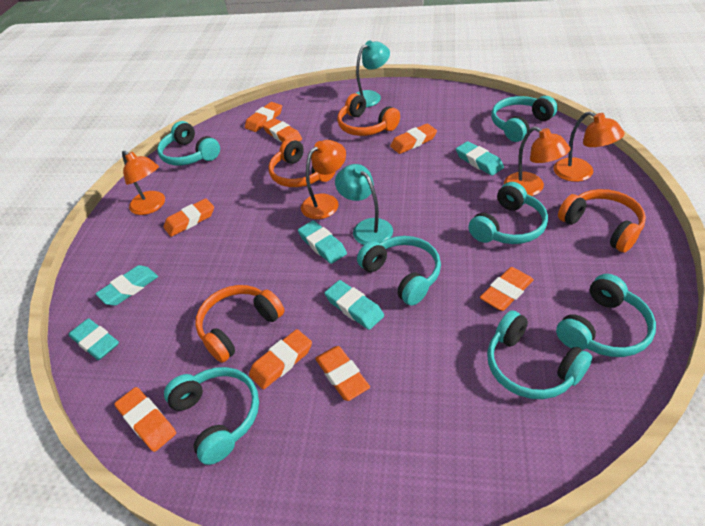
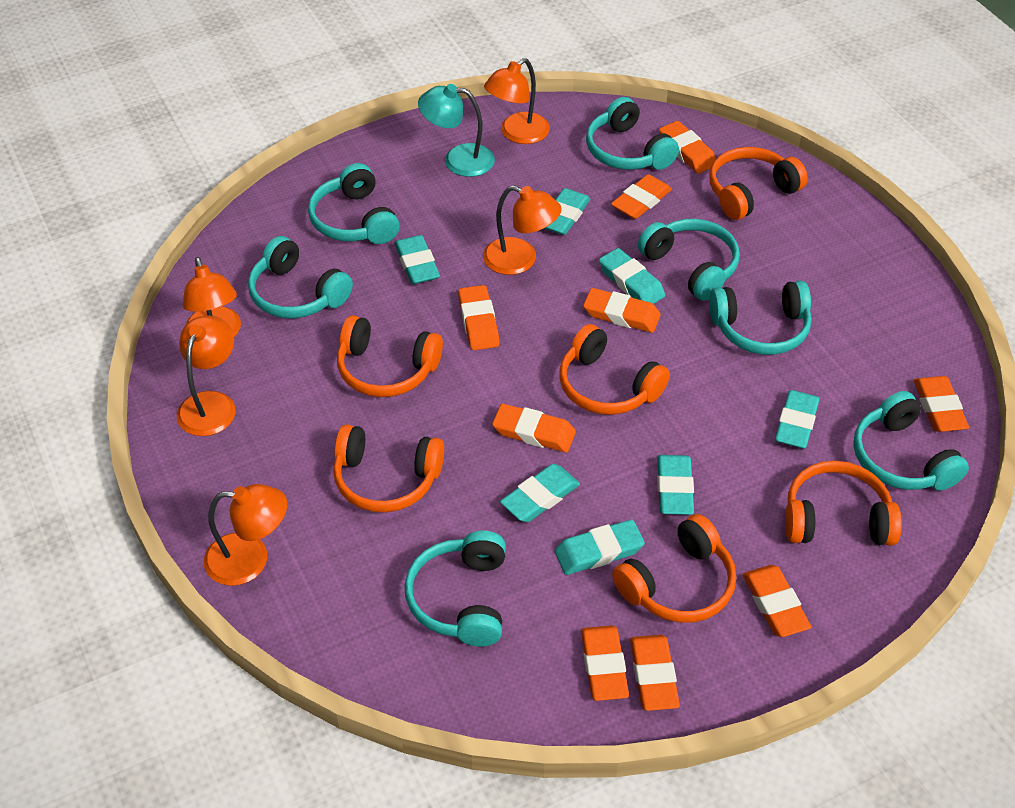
orange eraser: [115,387,176,452] [164,198,214,237] [245,102,282,132] [249,329,312,390] [262,118,302,142] [315,346,370,401] [390,124,437,154] [480,267,534,311] = 8 -> [458,285,500,350] [492,404,576,453] [581,625,629,701] [583,288,661,333] [611,174,672,219] [630,635,680,711] [659,121,716,174] [743,565,811,637] [914,376,969,432] = 9
orange headphones: [195,285,284,363] [269,138,336,187] [337,93,400,136] [558,189,646,252] = 4 -> [333,425,444,512] [337,315,443,397] [559,324,670,415] [612,514,736,623] [709,147,808,220] [785,461,902,546] = 6
orange lamp: [122,151,165,215] [301,140,346,219] [504,127,570,196] [553,111,625,182] = 4 -> [177,316,236,436] [183,257,241,337] [204,484,287,586] [483,185,562,275] [484,58,550,144] = 5
turquoise eraser: [69,318,119,360] [96,265,158,306] [298,220,347,264] [324,280,384,330] [456,141,504,176] = 5 -> [395,235,440,284] [500,464,580,522] [544,188,590,235] [555,520,645,575] [599,248,665,304] [657,455,694,515] [775,390,820,448] = 7
turquoise lamp: [335,164,393,245] [356,41,390,107] = 2 -> [418,84,495,177] = 1

